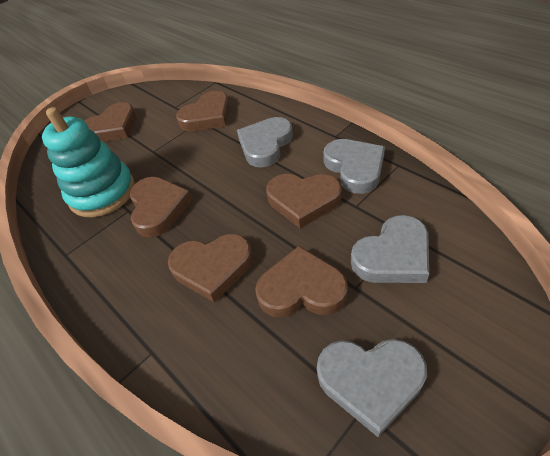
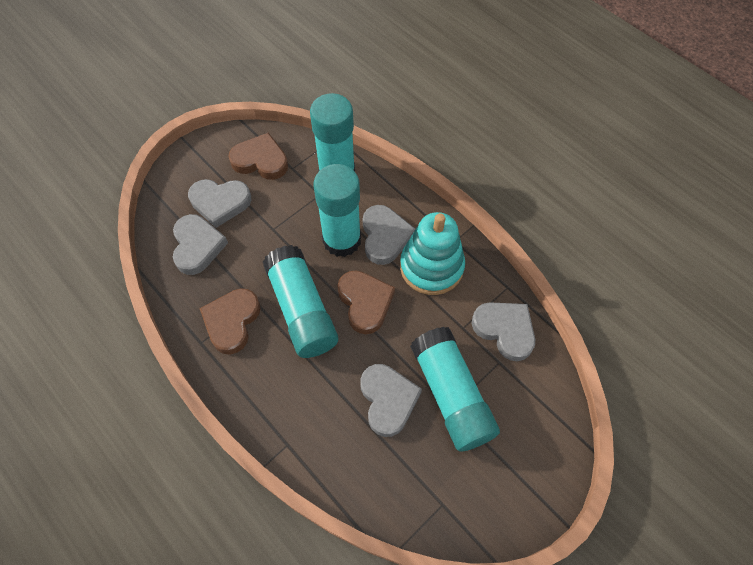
brown heart: [84,102,136,142] [129,177,192,237] [168,234,253,303] [176,91,230,131] [255,246,348,318] [266,174,342,228] = 6 -> [199,288,261,354] [228,133,288,180] [337,270,395,334] = 3
grey heart: [237,117,293,168] [317,339,427,437] [323,139,385,194] [351,215,429,283] = 4 -> [173,214,228,275] [188,179,251,228] [361,364,422,437] [363,205,415,265] [472,302,535,361] = 5
turquoise glue stick: none = 0 -> [263,245,338,358] [310,93,355,171] [314,164,361,257] [410,327,500,451] = 4

